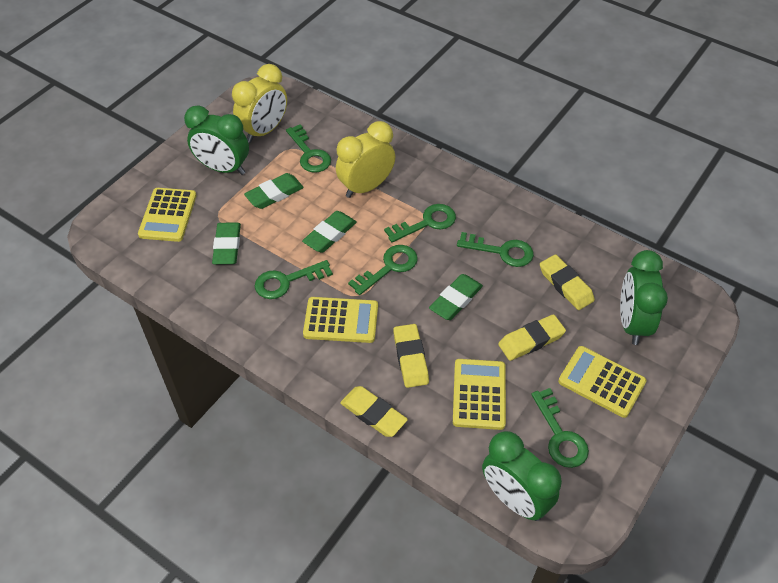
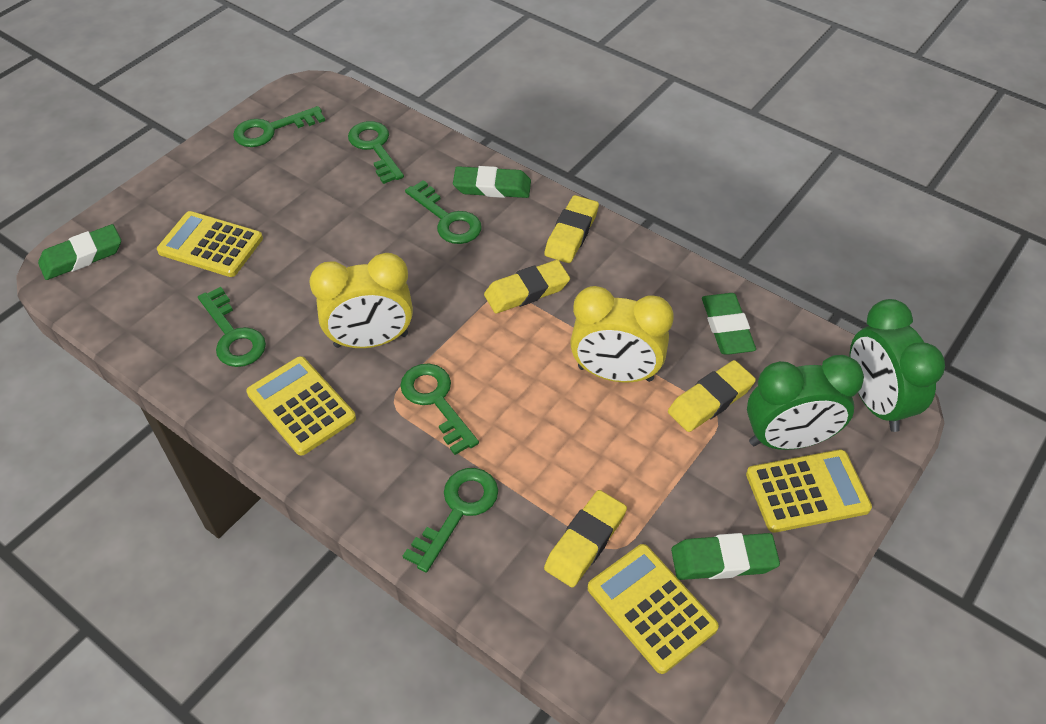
green clock: [184,105,249,175] [482,431,562,521] [620,250,668,345] = 3 -> [747,355,864,450] [850,299,945,432] = 2

